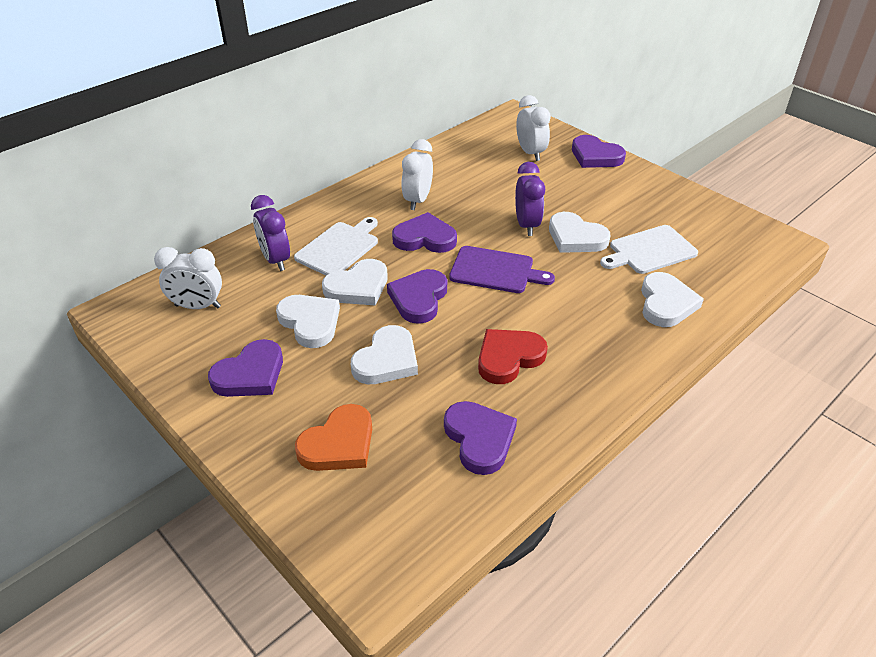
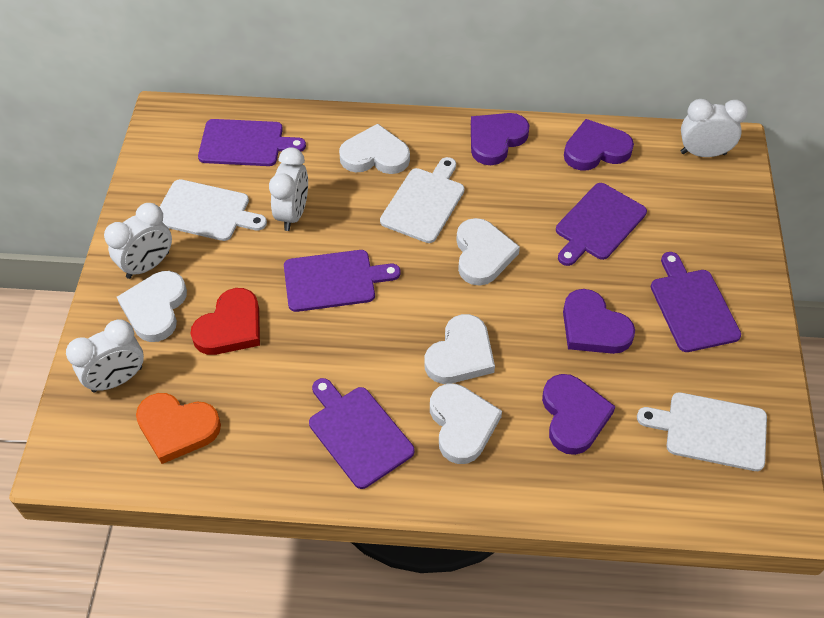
purple clock: [251,195,290,271] [515,162,545,236] = 2 -> none = 0
purple cutting board: [449,246,555,293] = 1 -> [198,119,306,166] [284,250,400,312] [309,378,414,489] [556,183,647,266] [651,252,741,352] = 5
purple heart: [208,339,283,397] [387,269,447,324] [392,212,457,253] [444,401,517,475] [572,135,626,168] = 5 -> [471,113,529,165] [542,374,616,455] [563,289,635,354] [564,119,634,171] = 4
white clock: [154,247,222,309] [402,139,433,210] [516,95,551,161] = 3 -> [66,319,144,392] [104,203,172,279] [269,147,308,231] [681,99,748,157] = 4
white cutting board: [294,217,378,275] [600,225,698,274] = 2 -> [160,179,267,241] [380,157,465,243] [637,392,767,471] = 3

